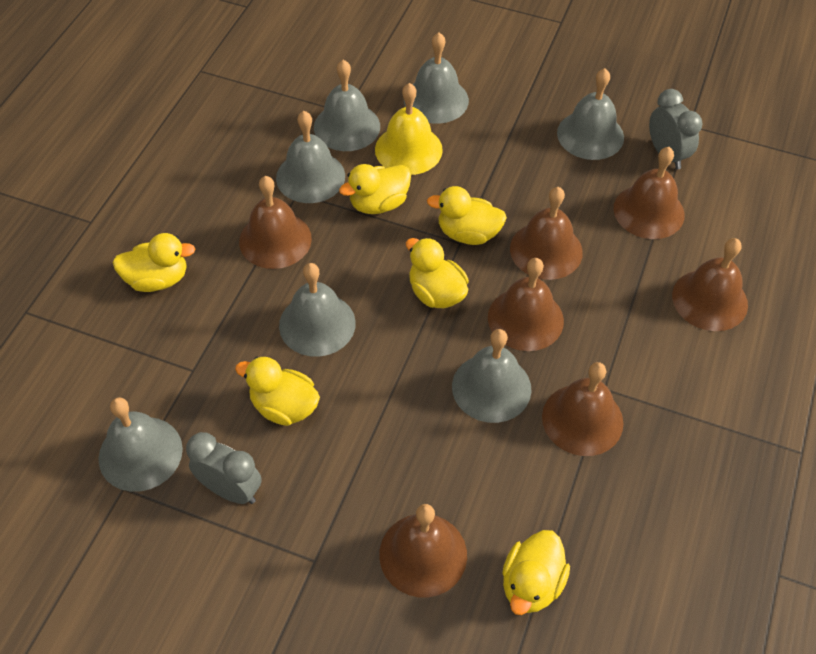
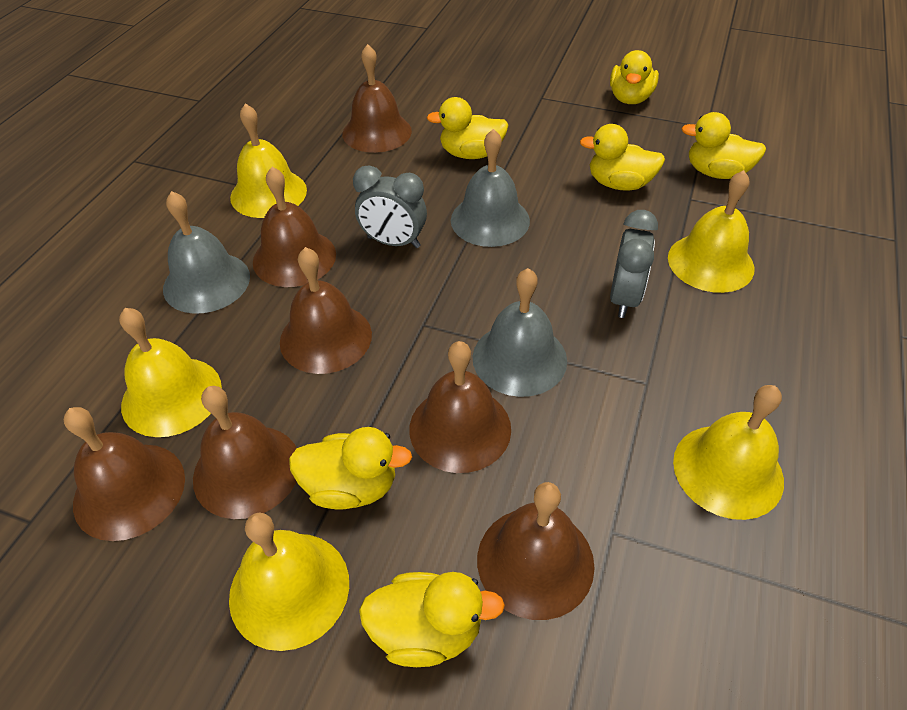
grey bell: [98,397,183,492] [276,111,345,203] [279,263,356,357] [314,60,380,151] [404,33,469,124] [452,329,531,423] [557,68,624,160] = 7 -> [163,191,250,313] [451,129,530,247] [472,268,567,397] = 3
yellow bell: [375,83,443,175] = 1 -> [119,308,222,437] [229,512,349,651] [230,103,307,218] [668,170,754,293] [673,385,784,520] = 5

